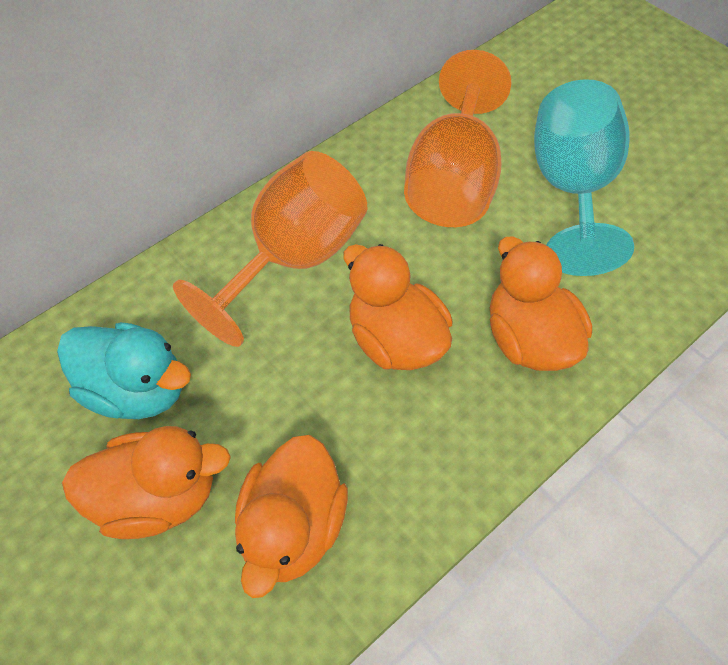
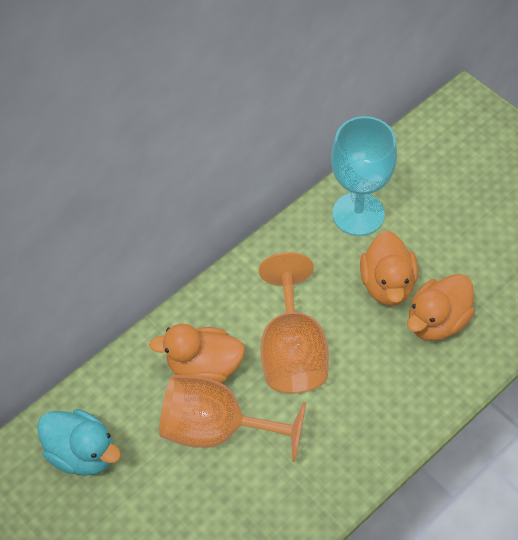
orange duck: [62,426,231,539] [235,435,348,598] [343,244,453,370] [490,236,592,371] = 4 -> [149,324,245,383] [360,231,418,306] [407,274,475,341] = 3

